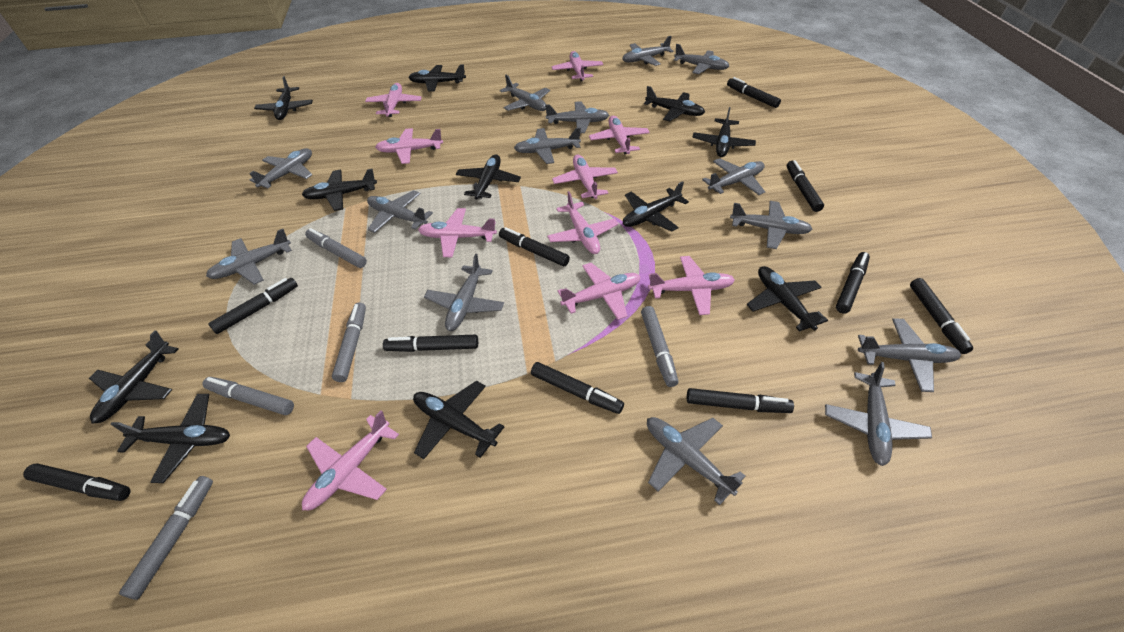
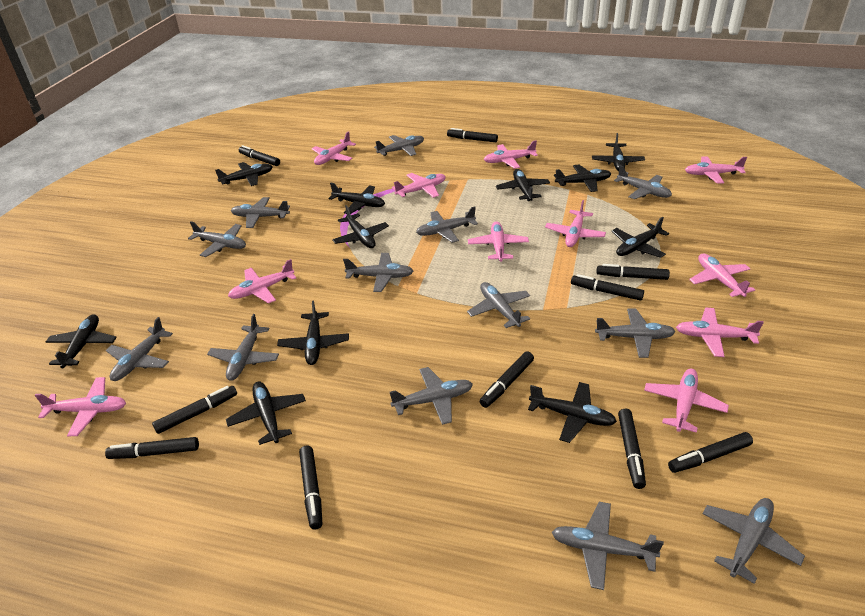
grey marker: [119,476,213,600] [202,377,294,415] [305,228,367,268] [332,302,366,382] [641,306,678,387] = 5 -> none = 0
grey plane: [206,229,292,285] [249,148,312,189] [367,190,433,233] [424,254,504,331] [500,75,550,111] [514,128,581,164] [545,102,609,133] [622,36,674,66] [647,417,746,505] [674,44,729,74] [702,158,765,195] [730,201,813,249] [825,362,932,466] [858,318,961,392] = 14 -> [106,317,173,381] [188,221,246,257] [207,314,279,381] [231,197,290,228] [343,253,414,292] [374,135,424,156] [390,367,473,425] [416,206,478,243] [467,282,530,328] [552,502,664,590] [595,308,676,358] [614,165,672,199] [702,498,805,584] = 13
pink plane: [302,411,399,510] [365,83,422,117] [375,128,443,164] [418,208,497,257] [547,191,618,254] [552,51,603,81] [552,155,618,199] [558,263,641,320] [589,116,650,154] [648,256,735,315] = 10 -> [35,377,126,437] [228,259,296,303] [312,131,356,165] [392,173,446,198] [468,221,529,262] [484,140,538,169] [545,200,606,247] [644,368,729,433] [676,308,764,357] [685,156,747,184] [689,253,755,297] = 11

